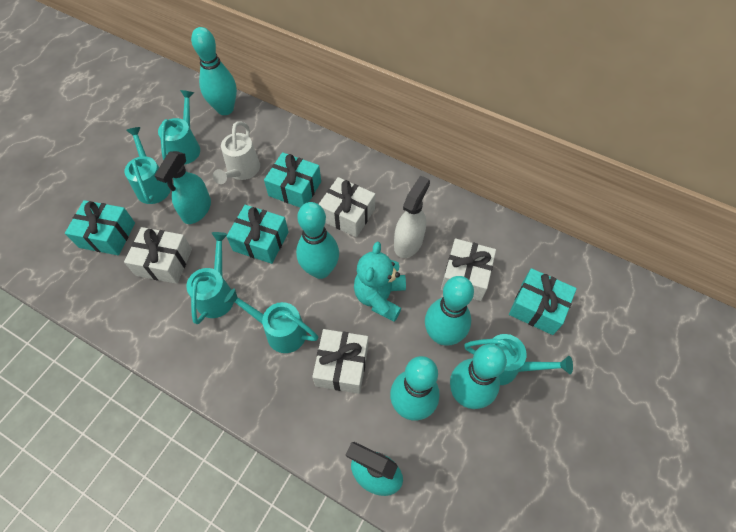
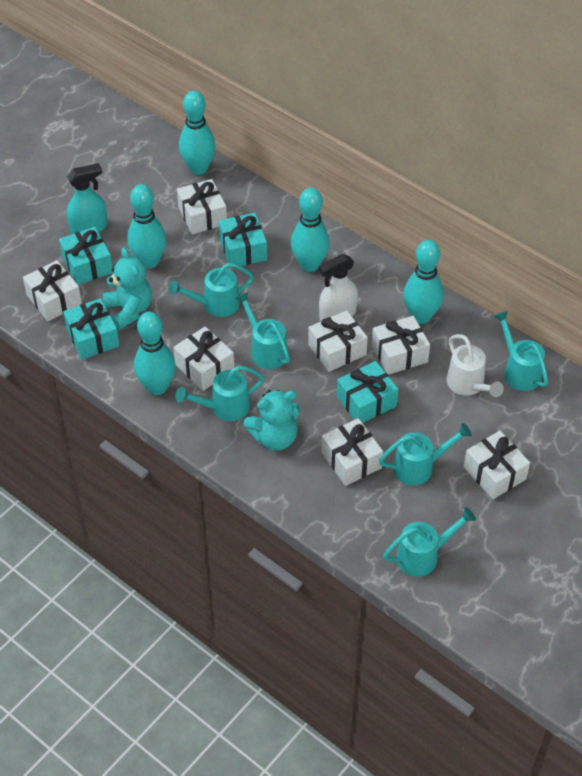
turquoise spray bottle: [155,151,211,224] [346,442,403,496] = 2 -> [67,163,107,234] = 1
turquoise teddy bear: [354,242,406,322] = 1 -> [103,248,152,330] [244,390,300,451] = 2
turquoise watering can: [124,127,171,204] [158,90,200,165] [186,232,234,324] [224,288,318,353] [464,334,573,385] = 5 -> [169,263,254,317] [175,366,264,421] [236,292,290,369] [379,423,472,485] [383,507,476,577] [494,311,548,391] = 6
white gift: [124,227,192,284] [312,329,368,394] [319,177,375,237] [441,238,496,301] = 4 -> [23,260,82,321] [173,326,234,391] [177,179,227,234] [308,310,368,372] [321,418,383,486] [372,316,430,375] [464,431,530,499] = 7

